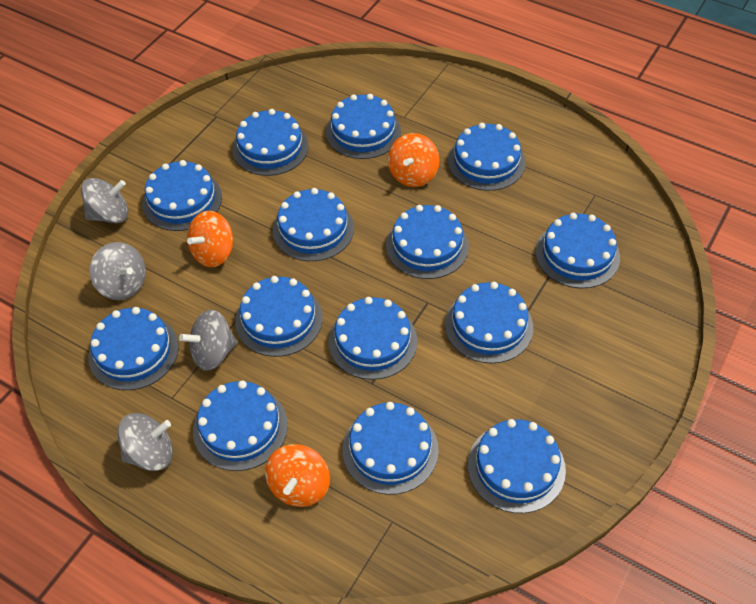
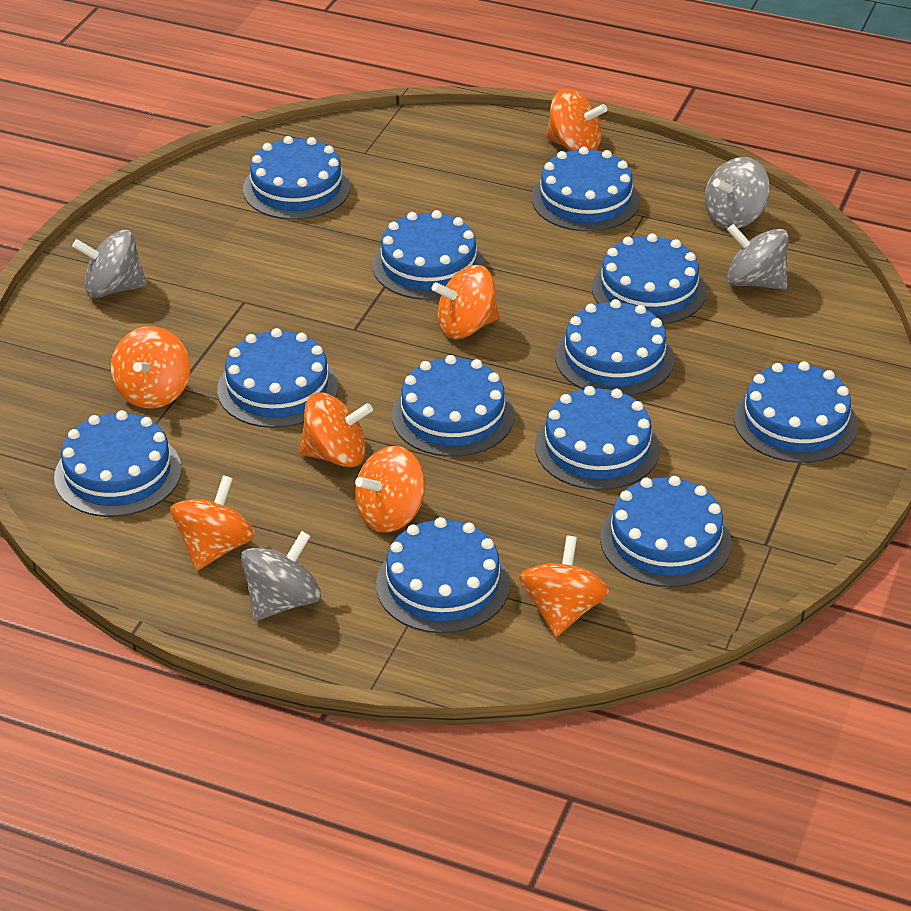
blue cake: [88,307,179,390] [142,160,222,231] [193,380,288,471] [232,109,309,176] [235,276,323,357] [273,188,354,261] [326,94,401,159] [329,297,417,380] [343,402,439,495] [386,205,469,279] [445,282,533,363] [448,123,526,191] [468,419,566,513] [536,213,620,289] = 14 -> [54,410,182,517] [217,328,338,428] [243,136,351,220] [372,210,485,300] [376,517,510,633] [392,355,514,457] [532,147,640,232] [535,386,660,490] [555,299,674,396] [592,233,706,325] [600,476,731,587] [734,361,858,463] = 12
orange spinning top: [187,211,233,267] [265,444,330,507] [388,133,439,187] = 3 -> [111,326,190,408] [170,475,255,571] [299,392,373,467] [355,446,425,532] [432,265,499,339] [519,536,610,637] [546,89,607,151] = 7

